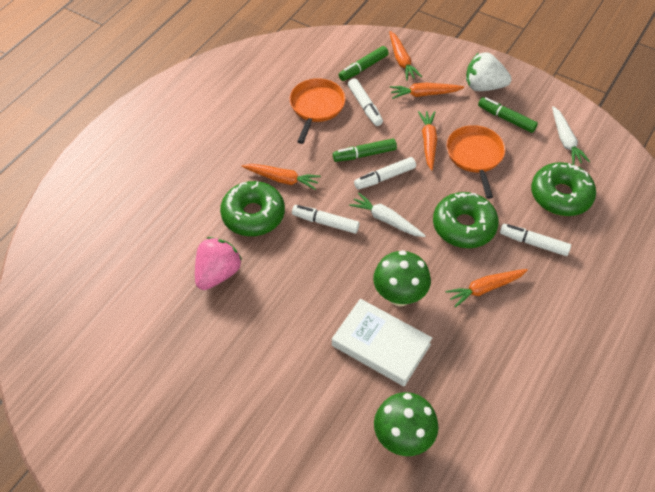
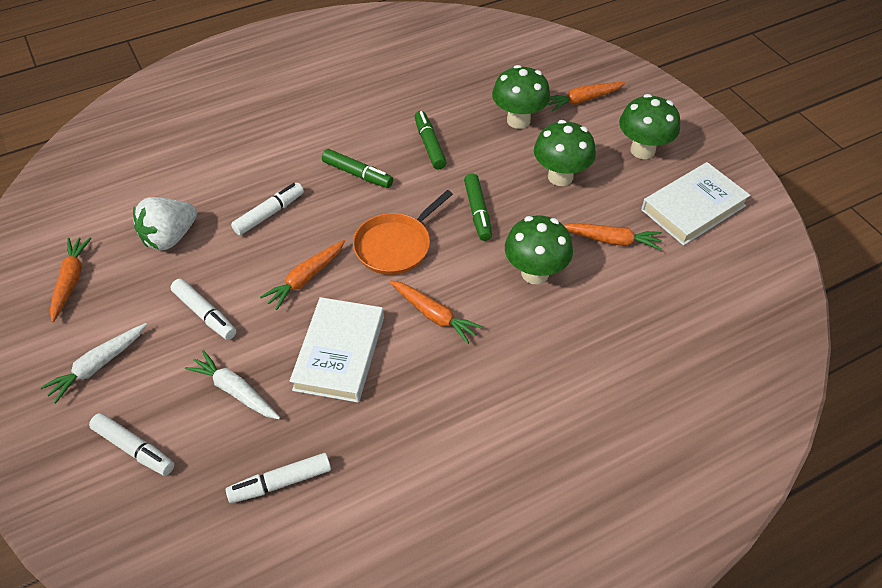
green donut: [220,181,285,236] [433,192,499,248] [531,162,596,216] = 3 -> none = 0
green mushroom: [373,250,431,306] [374,392,439,456] = 2 -> [492,65,550,129] [505,215,573,284] [534,120,596,186] [619,94,680,159] = 4
orange pan: [290,78,346,144] [446,125,505,199] = 2 -> [353,190,453,275] = 1
pink strawberry: [195,237,242,290] = 1 -> none = 0
white book: [332,299,432,387] = 1 -> [290,297,384,403] [641,162,751,246] = 2

